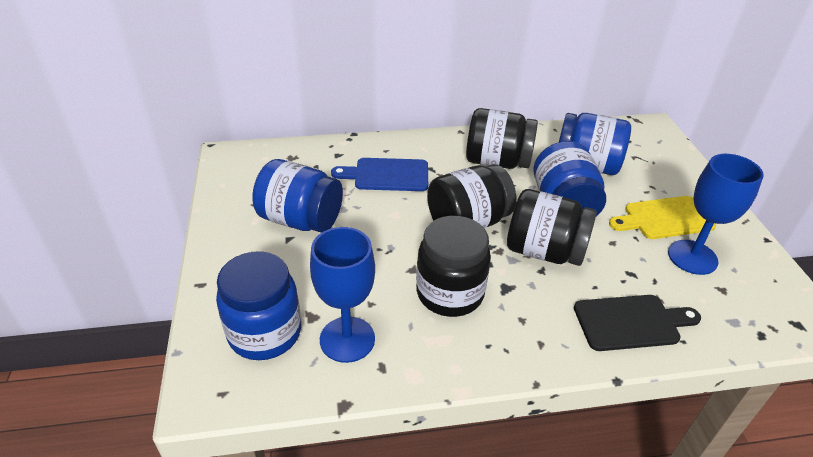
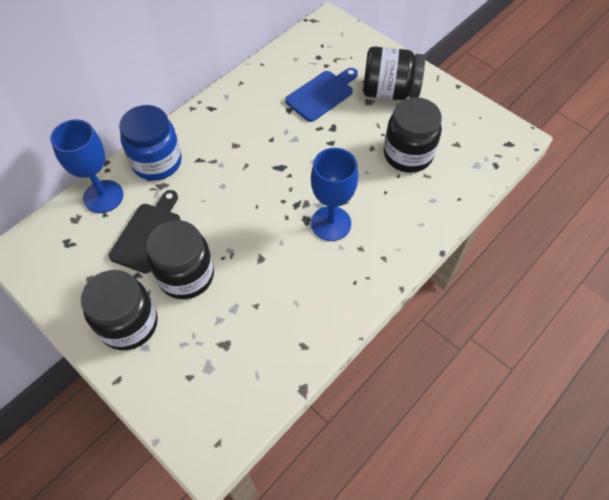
blue jar: [216,251,301,360] [252,159,343,233] [533,141,606,216] [559,113,631,175] = 4 -> [119,105,182,181] = 1
yellow cutting board: [609,196,716,239] = 1 -> none = 0

